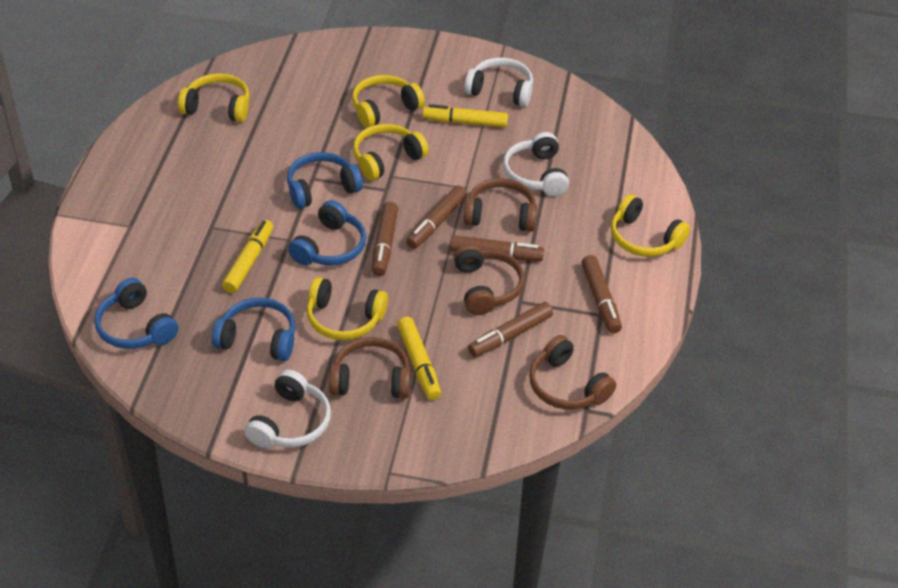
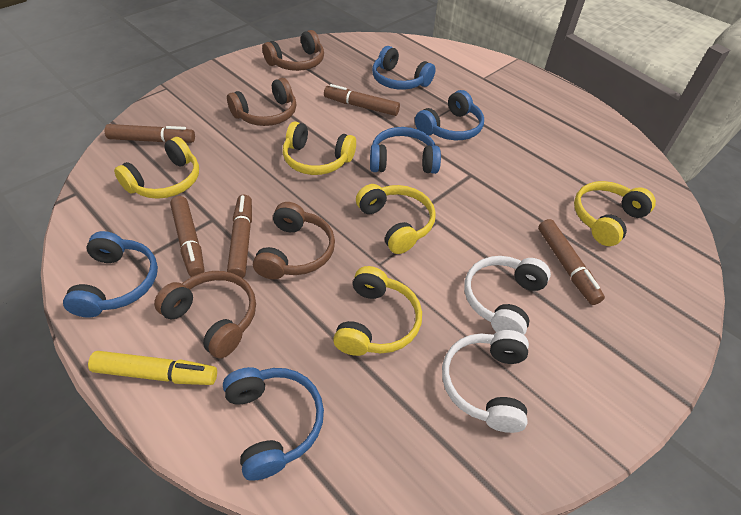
blue headphones: [94,278,178,349] [212,297,295,361] [287,152,363,209] [288,200,366,265] = 4 -> [63,231,158,318] [223,367,324,481] [370,127,441,174] [372,46,436,90] [415,90,484,140] = 5
white headphones: [244,370,331,448] [464,57,533,107] [503,132,569,196] = 3 -> [442,330,529,433] [464,256,551,335] = 2
yellow marker: [222,220,273,293] [397,317,441,400] [422,104,508,127] = 3 -> [88,351,217,385] = 1

